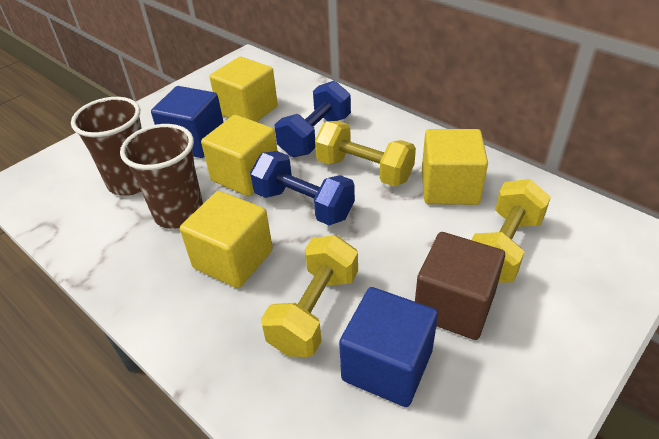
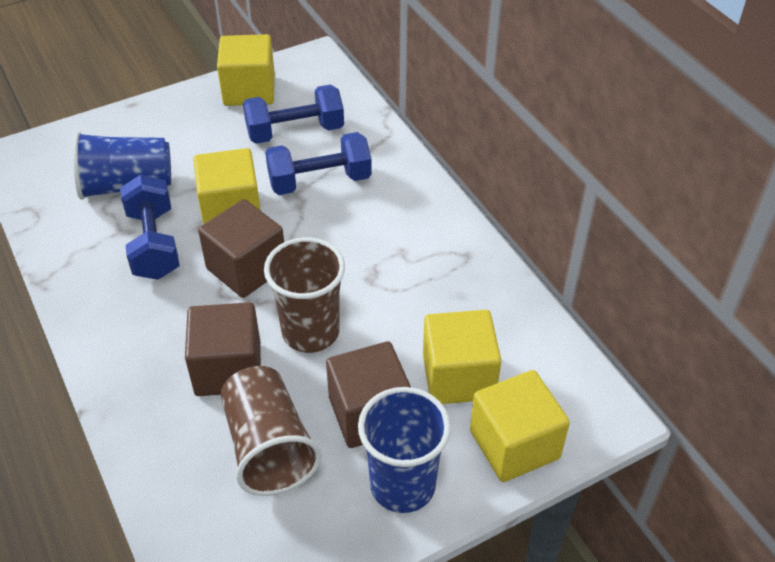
blue cube: [151,86,224,158] [339,287,438,407] = 2 -> none = 0
blue cup: none = 0 -> [73,132,171,200] [358,387,451,513] = 2
blue dumbbell: [250,151,355,225] [274,81,351,157] = 2 -> [120,174,180,280] [243,85,344,144] [265,132,372,195] = 3
brown cube: [415,232,505,340] = 1 -> [185,302,261,396] [198,199,284,298] [326,341,411,448] = 3
yellow dumbbell: [261,235,358,357] [315,121,416,187] [471,179,551,283] = 3 -> none = 0

